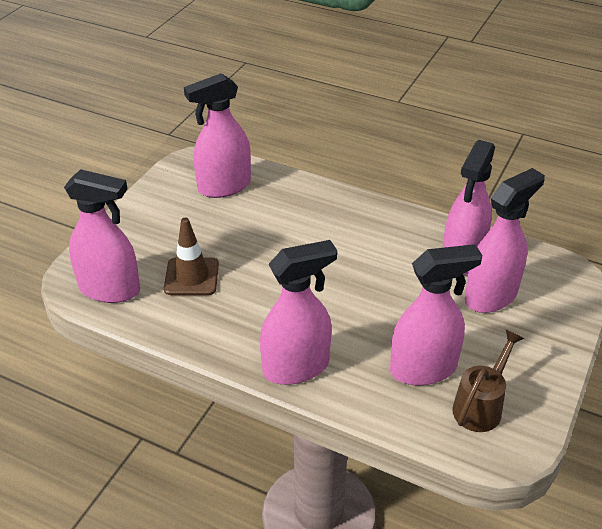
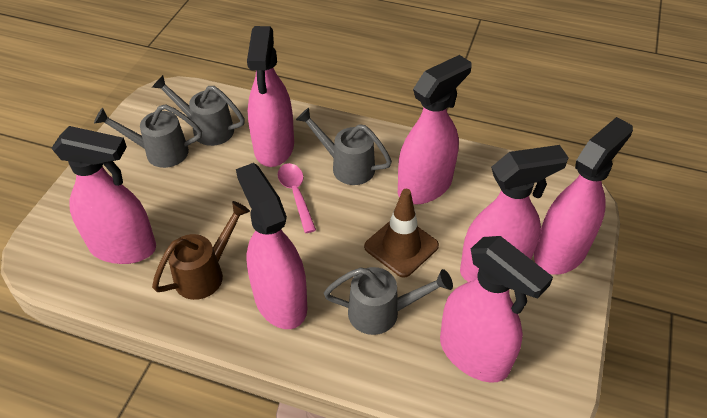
grey watering can: none = 0 -> [94,104,202,168] [152,75,245,146] [296,108,392,185] [324,267,453,335] = 4
pink spoon: none = 0 -> [278,163,316,233] = 1
pink spray bottle: [64,169,140,303] [184,73,251,198] [260,240,337,385] [390,244,482,386] [443,140,495,275] [465,168,545,313] = 6 -> [52,126,156,264] [236,163,307,329] [247,26,294,167] [398,55,472,204] [440,236,553,382] [460,145,569,282] [534,117,633,275] = 7

